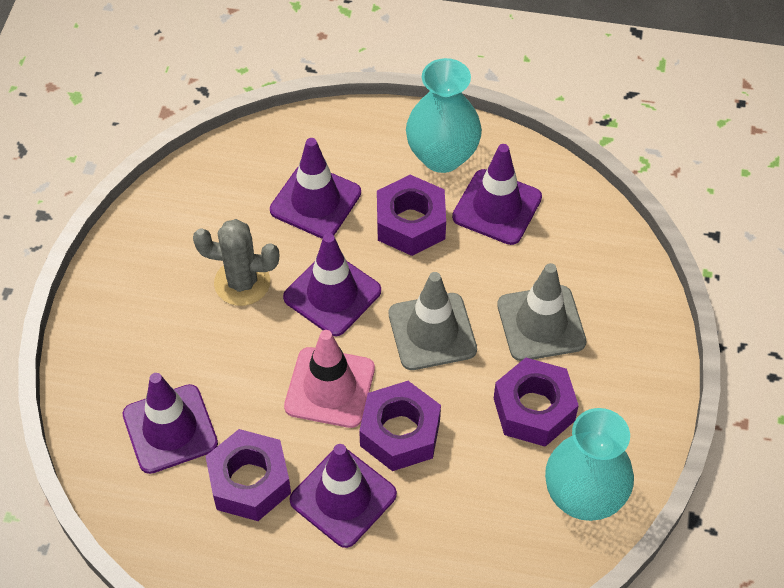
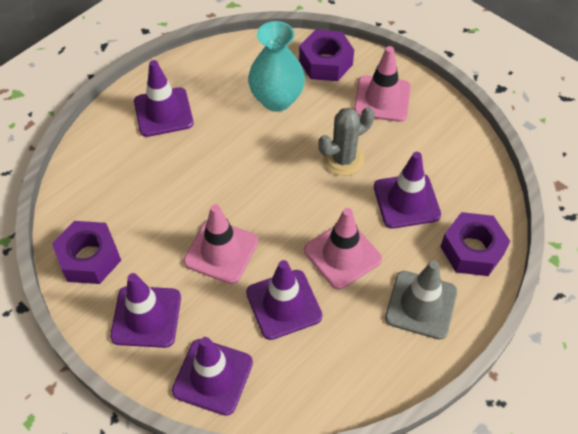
grey traffic cone: [389,272,477,370] [497,263,586,361] = 2 -> [385,261,457,340] = 1
pink traffic cone: [284,330,375,428] = 1 -> [184,204,258,284] [304,208,382,289] [354,46,411,122] = 3
purple nut: [205,429,291,521] [359,381,441,471] [377,175,446,256] [494,358,579,447] = 4 -> [52,221,121,284] [299,30,354,81] [440,212,510,276] = 3
turquoise vase: [406,58,482,173] [545,408,634,521] = 2 -> [248,21,305,112] = 1

